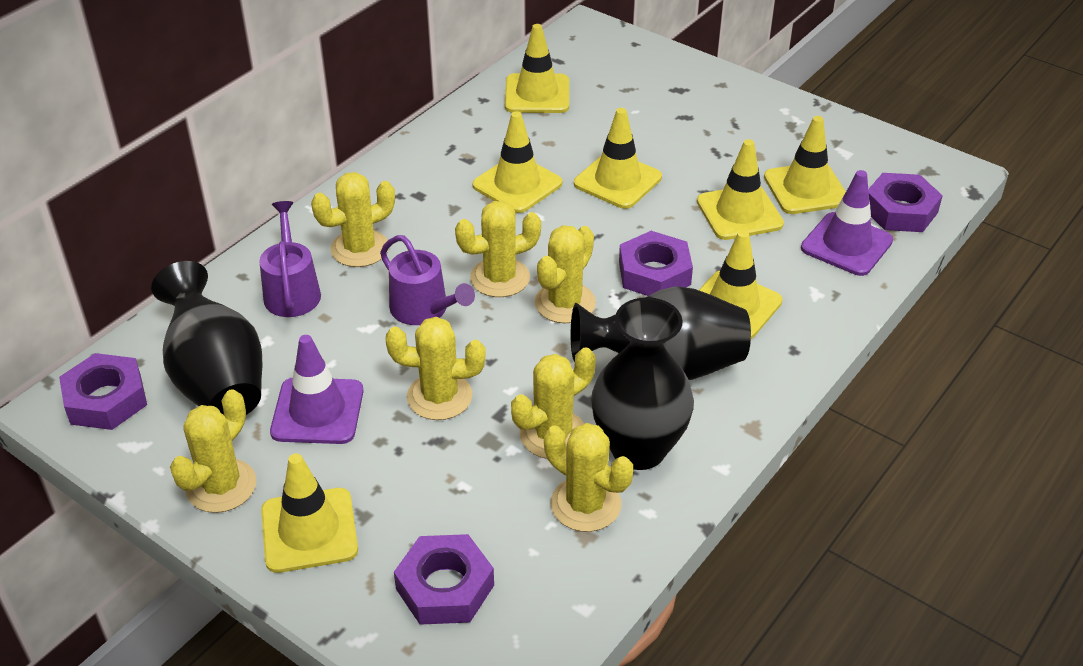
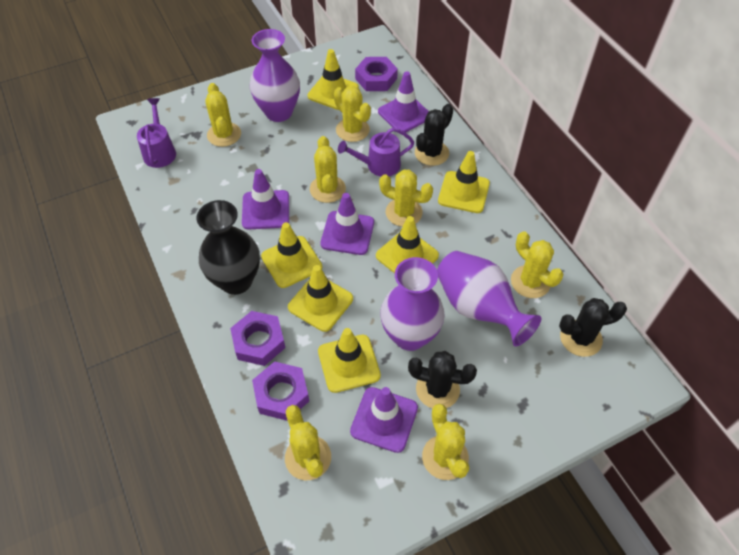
black cactus: none = 0 -> [408,351,477,408] [415,104,453,166] [559,298,627,357] = 3
black vase: [151,261,262,415] [571,286,751,380] [591,297,694,470] = 3 -> [197,200,260,295] = 1
purple nut: [59,353,147,430] [394,534,494,625] [619,231,693,296] [868,173,943,232] = 4 -> [230,311,285,366] [252,361,309,421] [355,57,398,91] = 3
purple traffic cone: [270,335,364,444] [801,170,893,276] = 2 -> [242,169,289,230] [320,193,374,255] [350,387,418,453] [378,71,429,133] = 4
purple vase: none = 0 -> [250,29,300,122] [380,257,445,351] [437,251,541,346] = 3
yellow traffic cone: [261,454,358,573] [472,111,562,213] [505,24,569,113] [574,108,662,209] [697,139,784,240] [699,230,782,339] [764,116,846,214] = 7 -> [261,222,322,288] [288,265,353,332] [307,49,359,110] [318,328,381,393] [376,216,439,273] [438,151,490,213] = 6

